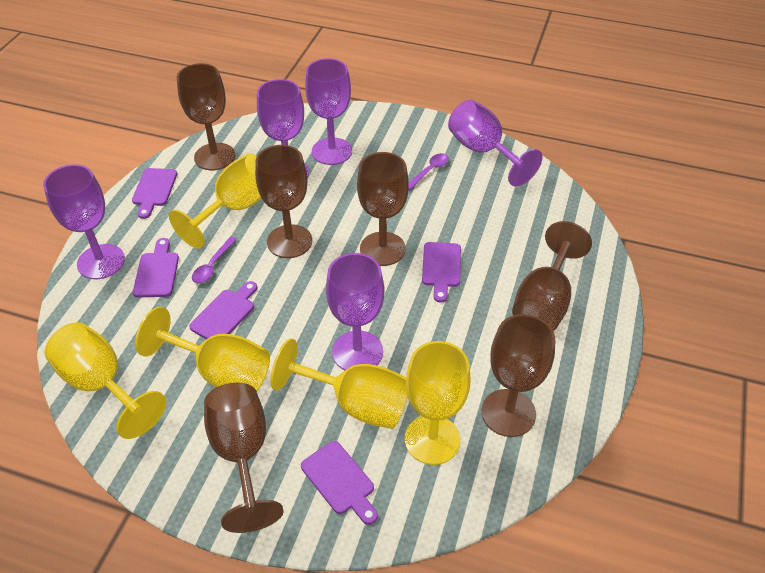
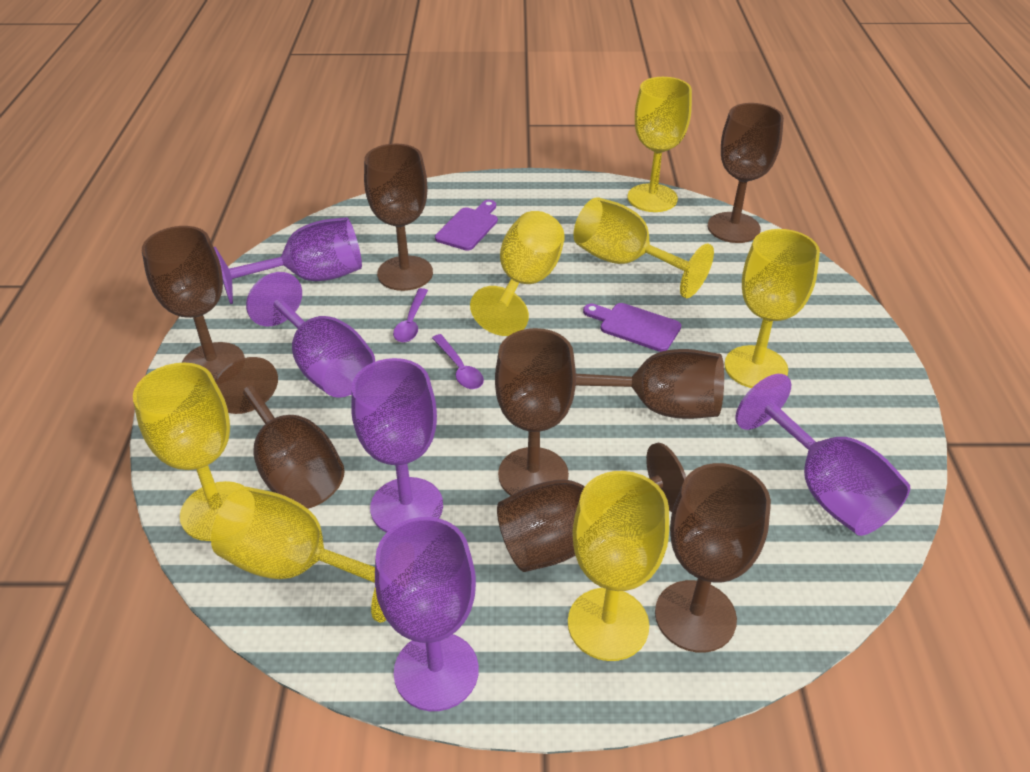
brown goblet: [177,63,236,170] [204,383,284,533] [255,145,312,258] [357,152,409,266] [481,314,555,437] [512,221,592,331] = 6 -> [142,226,245,380] [215,357,345,509] [364,143,433,291] [495,328,576,496] [497,443,686,572] [576,349,724,419] [655,463,771,653] [708,103,784,243] = 8
purple cutting board: [132,168,177,219] [133,238,179,297] [189,281,257,339] [301,441,378,525] [422,242,461,303] = 5 -> [435,200,498,251] [583,303,681,352] = 2
yellow goblet: [45,322,166,439] [135,307,270,391] [169,154,261,249] [270,338,408,429] [405,341,470,465] = 5 -> [133,363,245,541] [211,487,386,623] [470,211,565,336] [568,471,669,661] [574,197,714,298] [628,77,692,212] [724,229,820,388] = 7

